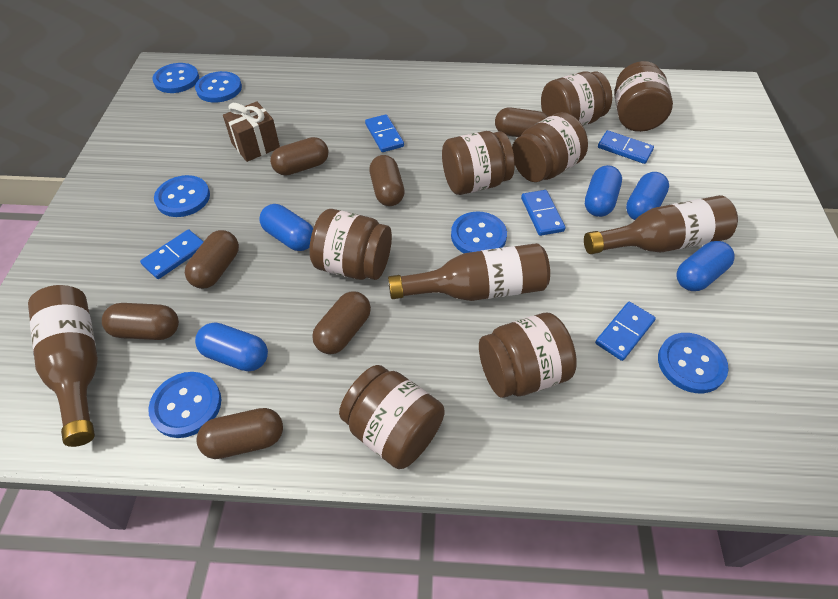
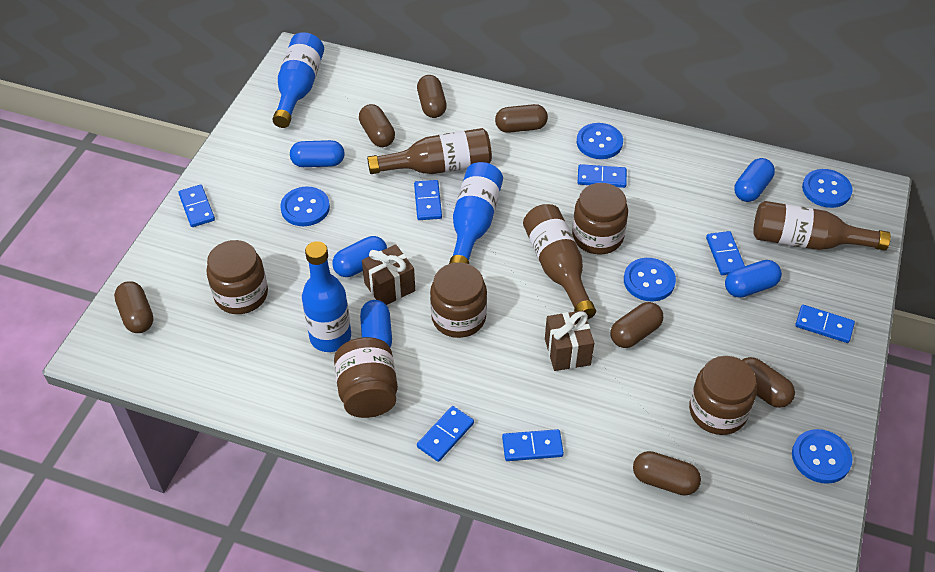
blue bottle: none = 0 -> [273,32,324,128] [302,241,351,352] [449,162,503,264] = 3
blue button: [148,372,221,438] [152,63,199,93] [154,175,210,217] [195,71,242,103] [451,211,507,253] [658,333,729,393] = 6 -> [280,186,330,226] [577,123,623,159] [624,258,676,301] [792,429,853,484] [802,169,853,208] = 5
blue domino: [140,229,204,279] [365,114,404,152] [521,190,566,236] [595,302,656,361] [598,130,654,164] = 5 -> [178,185,215,227] [414,180,442,220] [417,406,474,462] [502,429,564,461] [578,164,627,188] [706,231,745,275] [795,305,855,343] = 7
brown gift: [223,101,280,162] = 1 -> [362,244,415,305] [545,310,594,371] = 2
brown jar: [309,209,392,280] [339,365,445,469] [442,131,515,195] [479,313,577,398] [512,112,588,182] [541,71,612,126] [614,61,673,132] = 7 -> [206,240,268,314] [334,337,398,418] [430,262,487,338] [572,183,628,255] [689,356,757,435] = 5

